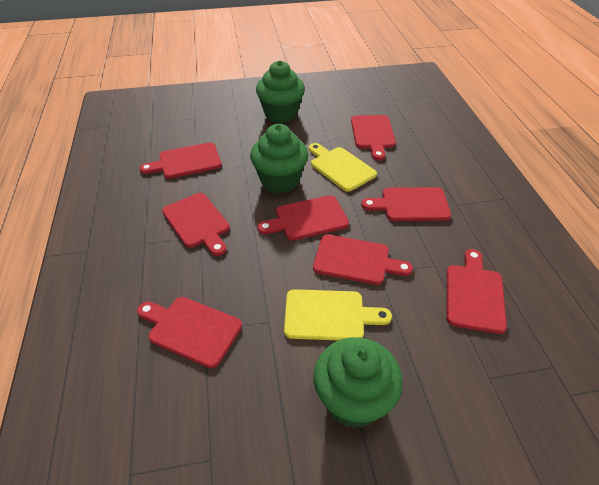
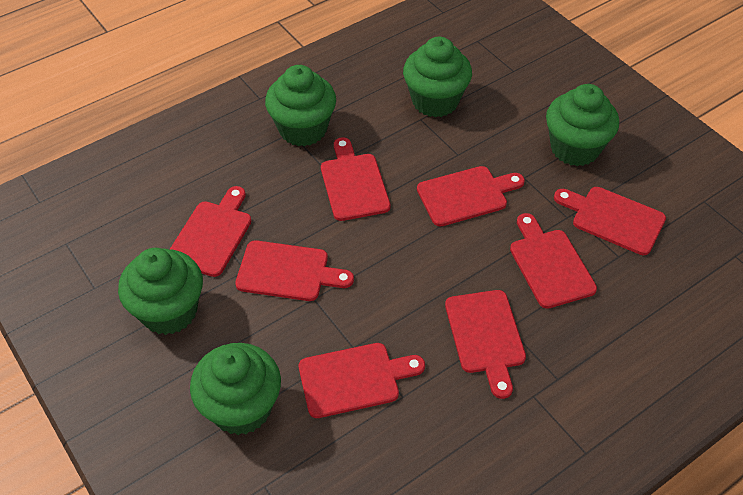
green cupcake: [250,124,308,193] [256,60,305,123] [314,337,403,428] = 3 -> [118,248,203,335] [190,343,281,435] [265,65,336,147] [403,37,472,117] [546,84,619,166] = 5
yellow cutting board: [284,289,392,340] [309,143,377,192] = 2 -> none = 0

